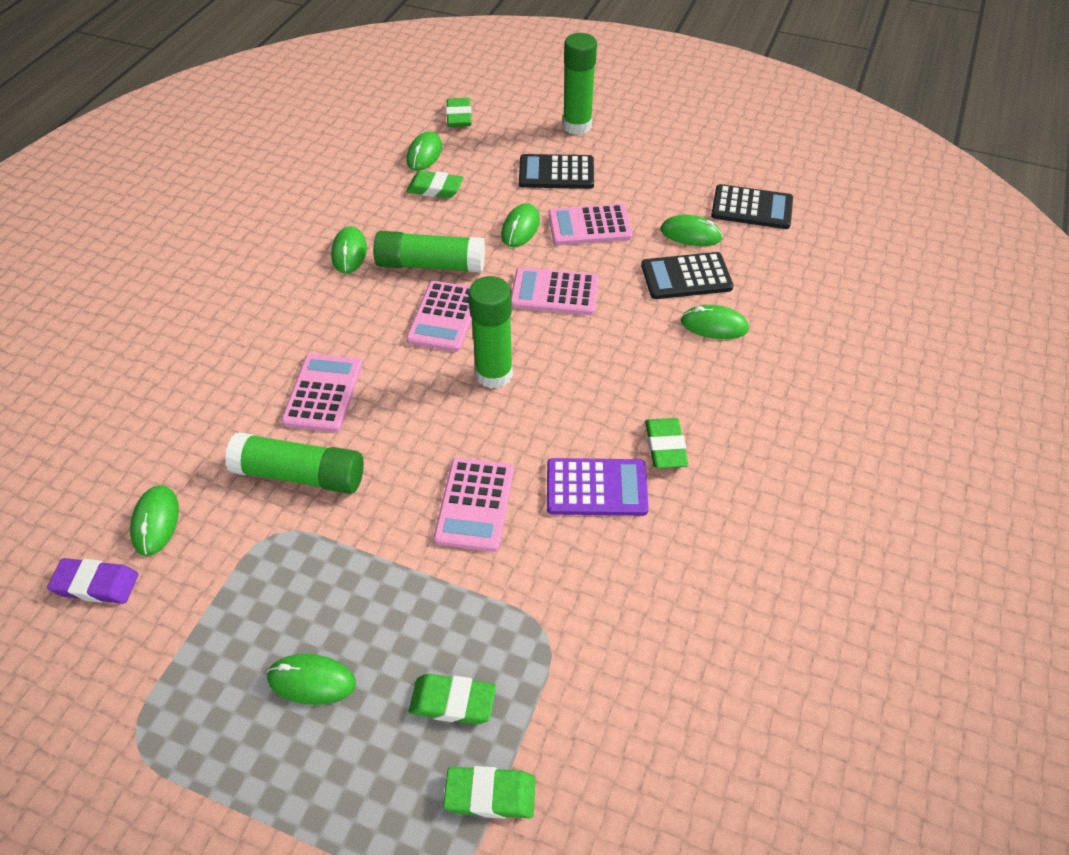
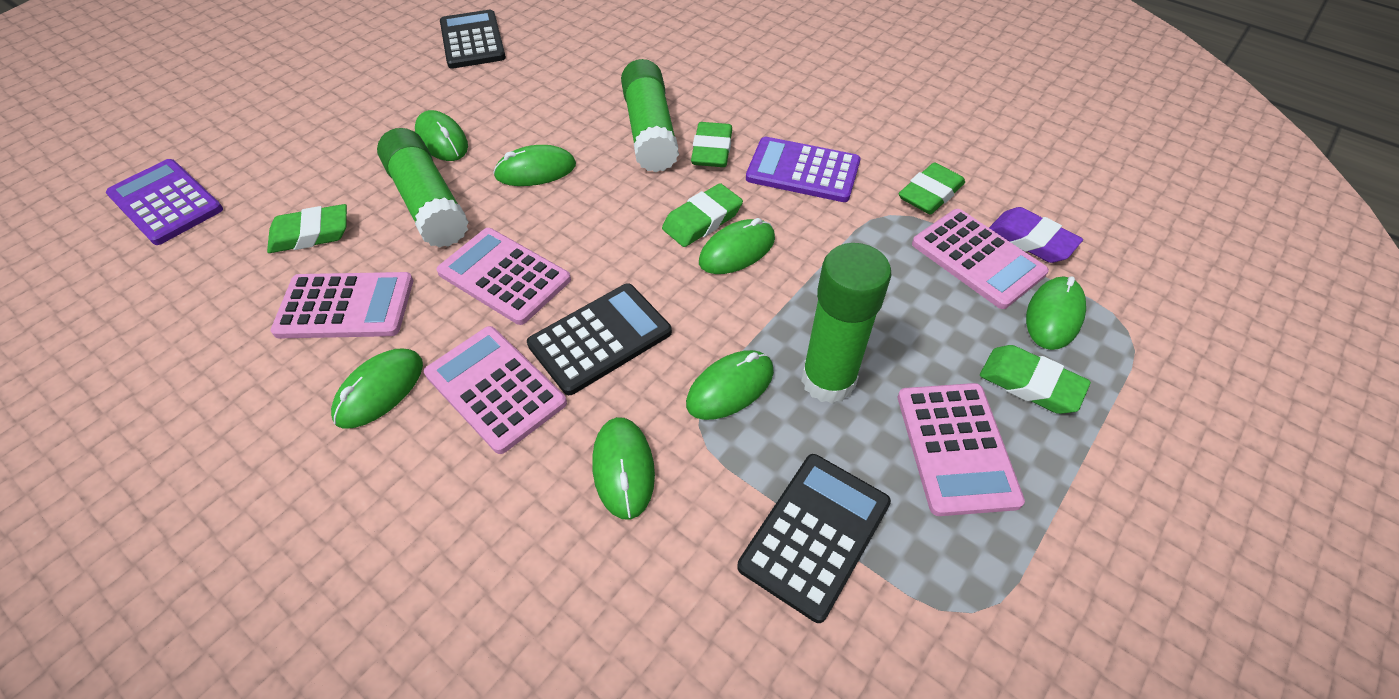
green glue stick: [225,432,364,494] [373,231,485,272] [468,276,513,389] [563,33,597,135] = 4 -> [377,128,469,248] [621,59,679,172] [801,243,892,403] = 3
purple calculator: [547,458,649,516] = 1 -> [106,159,223,245] [746,137,860,202] = 2

